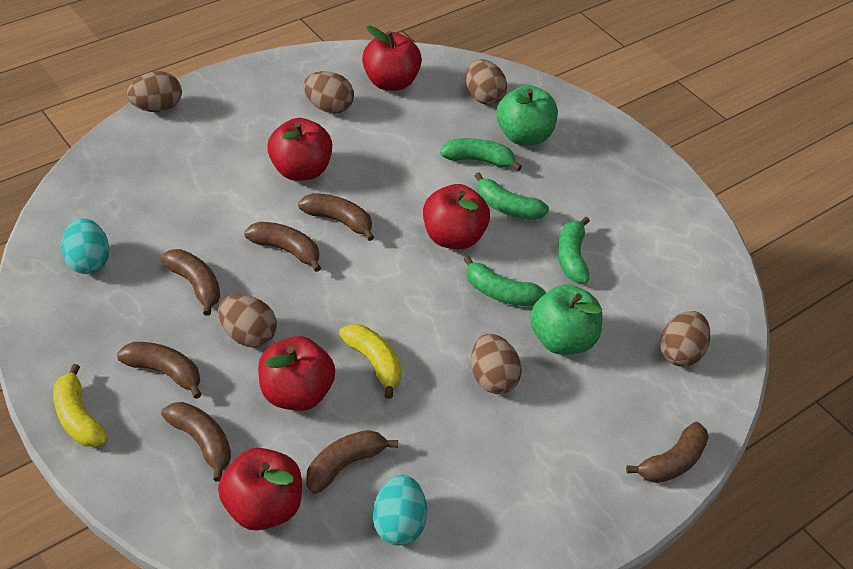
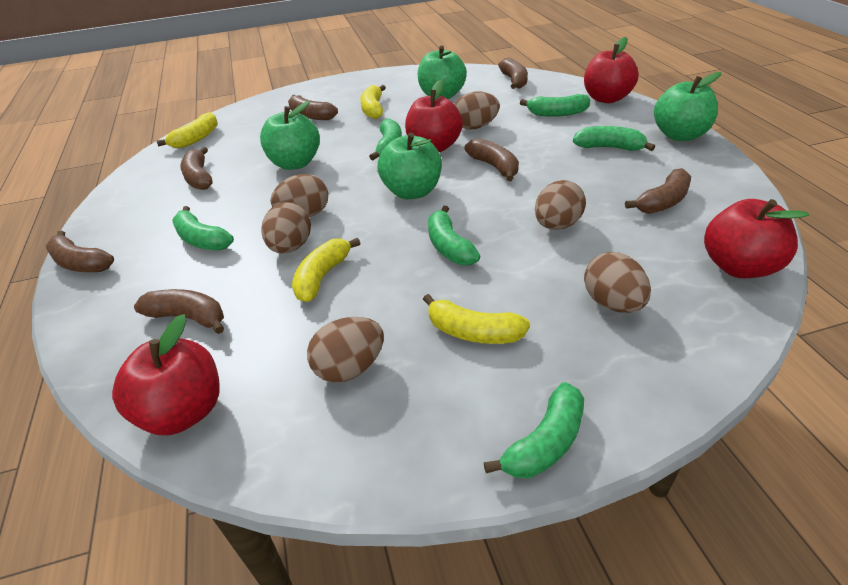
green apple: [497,85,558,145] [530,285,603,355] = 2 -> [260,101,320,170] [377,132,442,199] [418,45,467,99] [654,72,721,141] = 4
green banana: [440,138,522,171] [463,256,546,306] [475,172,549,220] [557,217,590,283] = 4 -> [172,206,234,250] [369,118,402,160] [428,206,480,265] [484,382,584,478] [520,94,590,117] [573,126,655,151] = 6
red apple: [218,448,302,530] [258,336,335,411] [267,118,332,181] [362,26,422,91] [423,184,490,249] = 5 -> [112,314,220,435] [405,80,463,152] [584,37,639,103] [704,199,809,278] = 4
turquoise egg: [61,218,110,274] [373,475,427,546] = 2 -> none = 0
yellow banana: [53,364,108,447] [339,324,402,399] = 2 -> [157,112,218,148] [292,238,360,302] [360,85,386,119] [423,294,530,344] = 4

